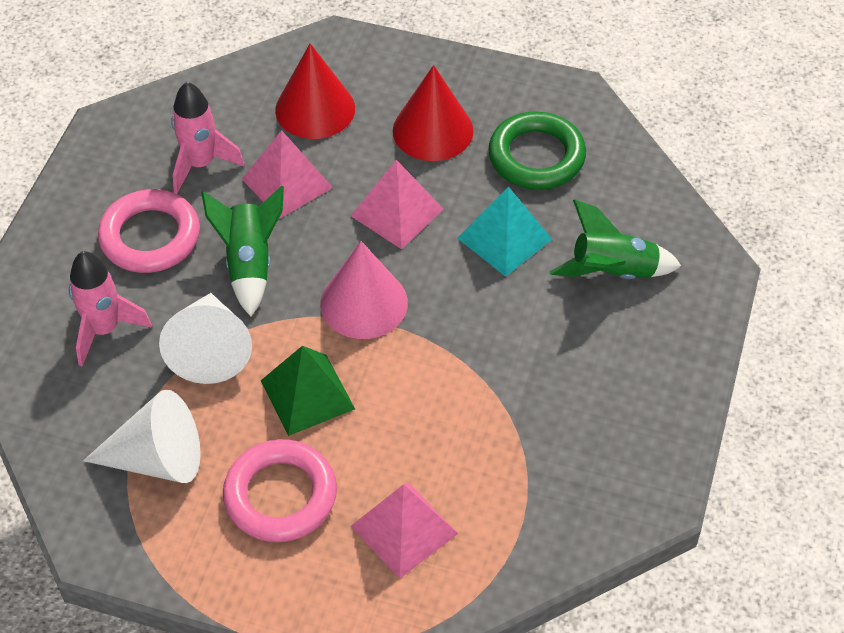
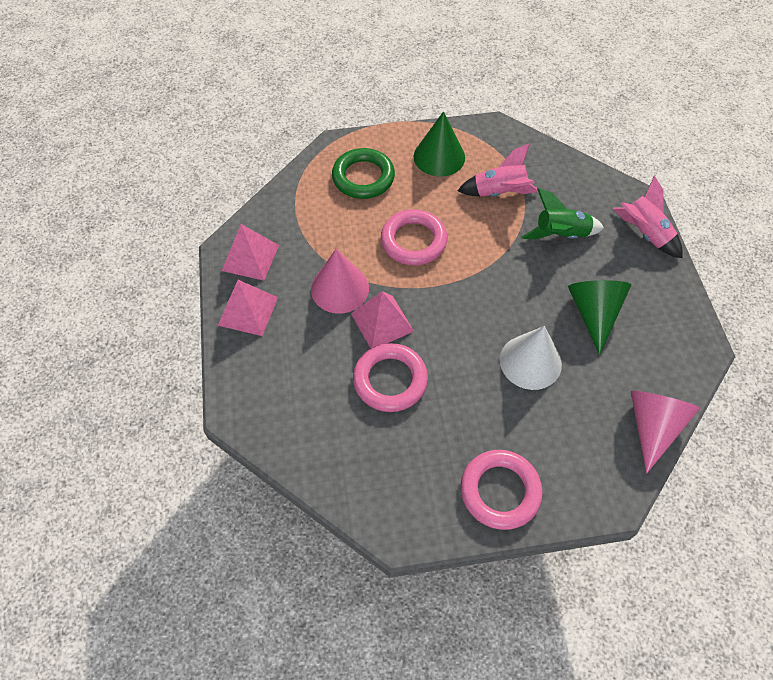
green cone: none = 0 -> [414,111,465,177] [568,280,631,355] = 2
green pyramid: [261,346,355,436] = 1 -> none = 0
green rocket: [201,186,284,316] [550,200,681,279] = 2 -> [521,188,604,239] = 1
pink cone: [320,241,408,339] = 1 -> [311,249,369,314] [631,391,700,474] = 2
pink ring: [98,189,200,273] [223,439,337,542] = 2 -> [353,343,428,412] [381,209,447,266] [461,450,543,530] = 3
red cone: [275,43,355,139] [393,65,473,161] = 2 -> none = 0
turquoise pyramid: [458,186,552,277] = 1 -> none = 0
white cone: [83,389,201,483] [159,293,252,384] = 2 -> [500,326,562,390] = 1

